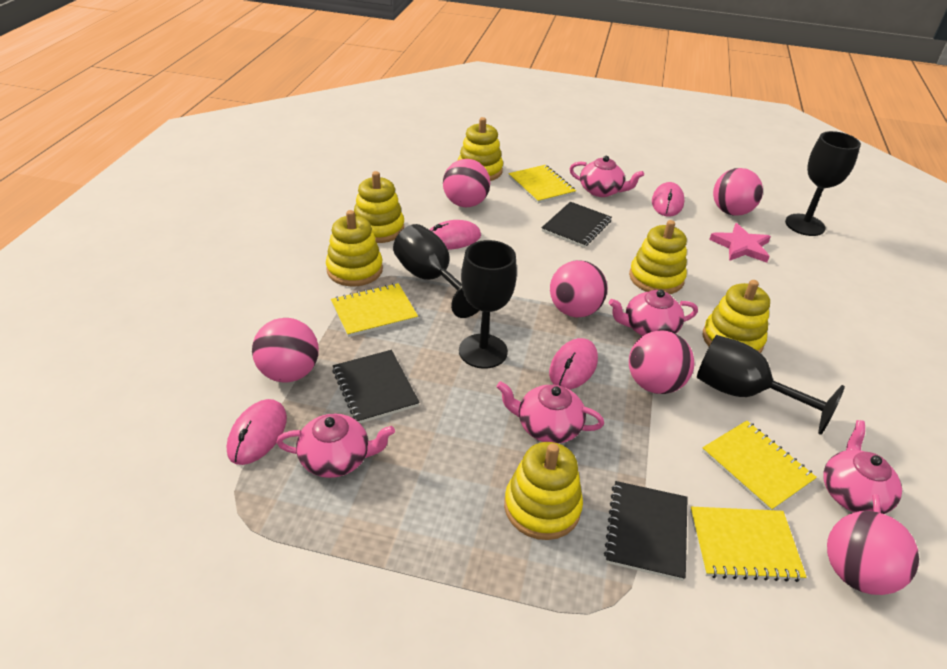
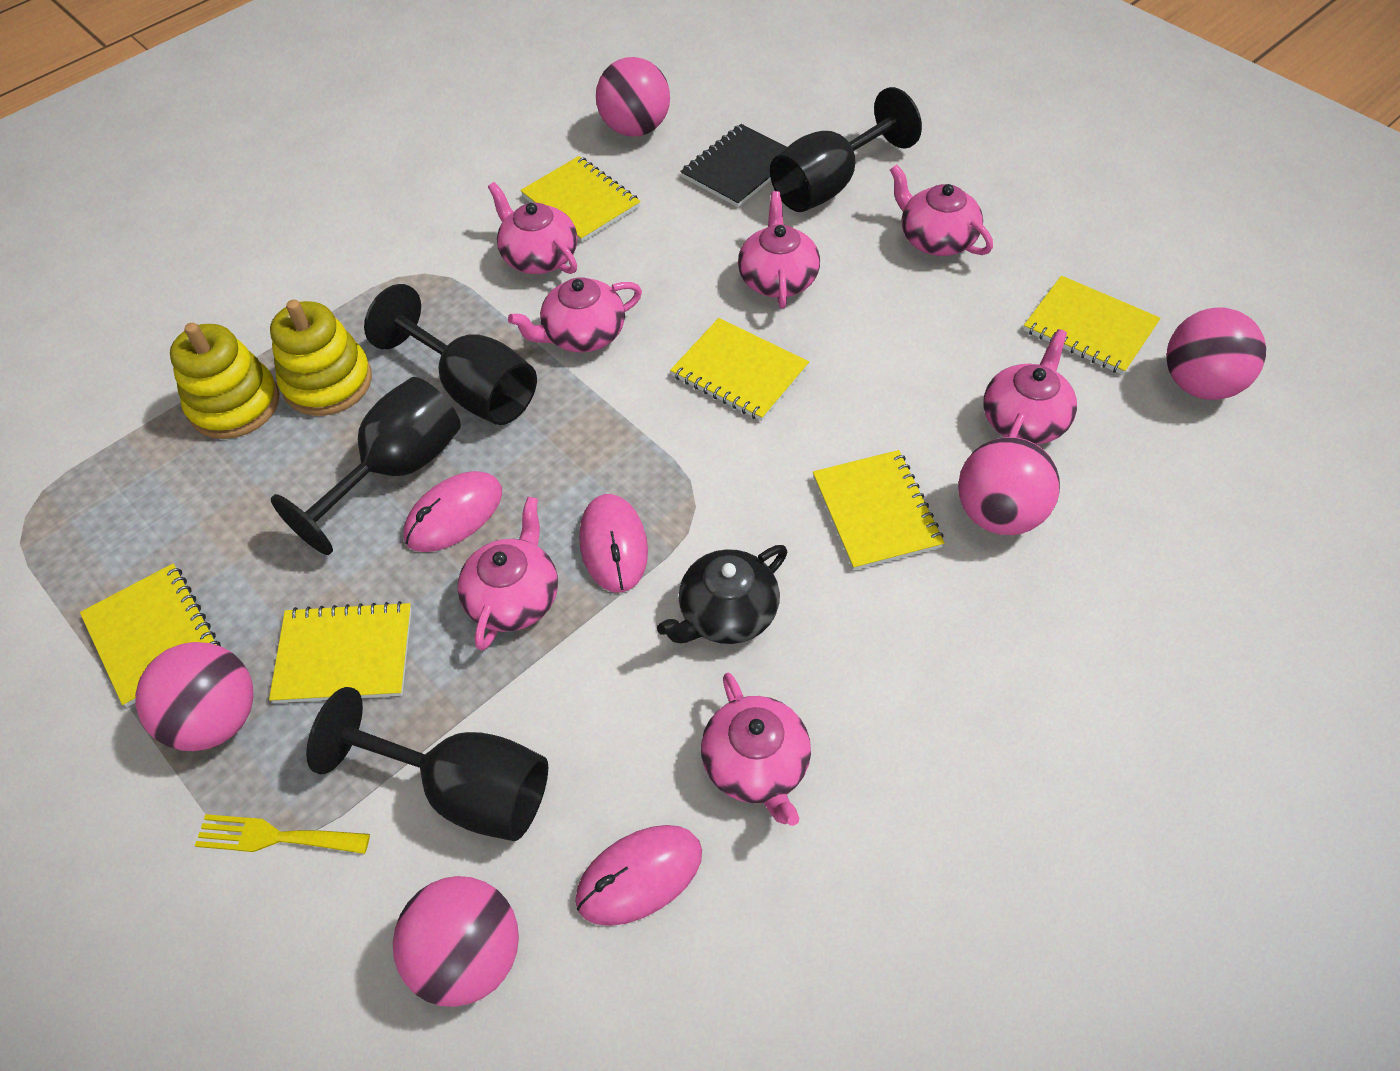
black notebook: [332,350,420,423] [542,202,612,248] [604,481,688,581] = 3 -> [680,124,787,207] = 1
black teapot: none = 0 -> [657,545,787,644] = 1
pink ball: [252,318,319,383] [443,159,490,207] [550,260,608,317] [629,330,694,394] [713,168,763,216] [827,511,919,595] = 6 -> [135,642,254,751] [393,876,519,1007] [596,57,670,137] [958,437,1060,535] [1167,307,1266,400] = 5
pink mouse: [227,399,287,465] [429,220,481,250] [549,338,598,389] [652,182,684,217] = 4 -> [404,471,502,552] [575,825,702,926] [579,494,648,592] = 3
pink star: [709,223,771,263] = 1 -> none = 0
pink teapot: [276,414,395,478] [496,381,604,444] [570,156,644,197] [609,290,698,336] [823,420,902,514] = 5 -> [457,497,558,650] [488,182,577,274] [508,277,642,353] [701,673,811,826] [738,191,820,309] [890,165,993,256] [983,329,1077,444] = 7
yellow fork: none = 0 -> [195,814,370,854] = 1
yellow notebook: [331,283,418,337] [508,165,576,203] [690,507,807,582] [702,421,817,510] = 4 -> [80,564,221,707] [269,601,411,703] [520,156,640,242] [670,318,809,421] [813,450,944,570] [1023,276,1161,375] = 6
yellow stacking toy: [326,210,383,286] [354,171,404,243] [458,117,503,181] [504,442,583,540] [629,220,687,294] [703,280,770,353] = 6 -> [170,323,279,439] [270,300,372,416] = 2

